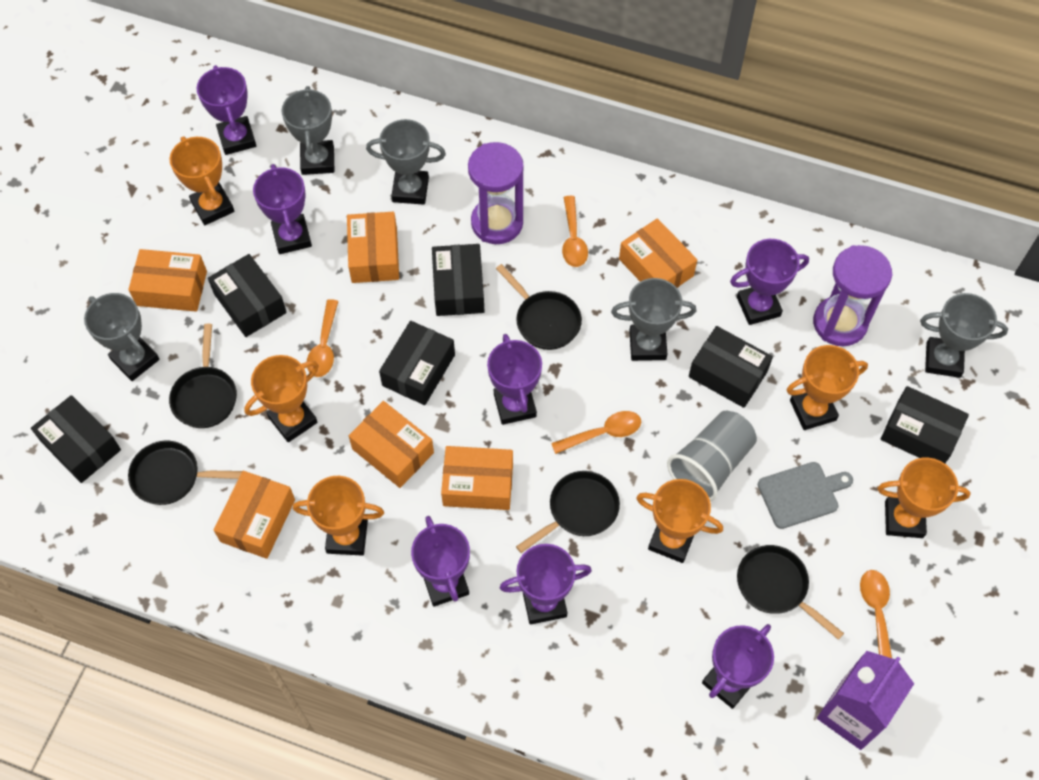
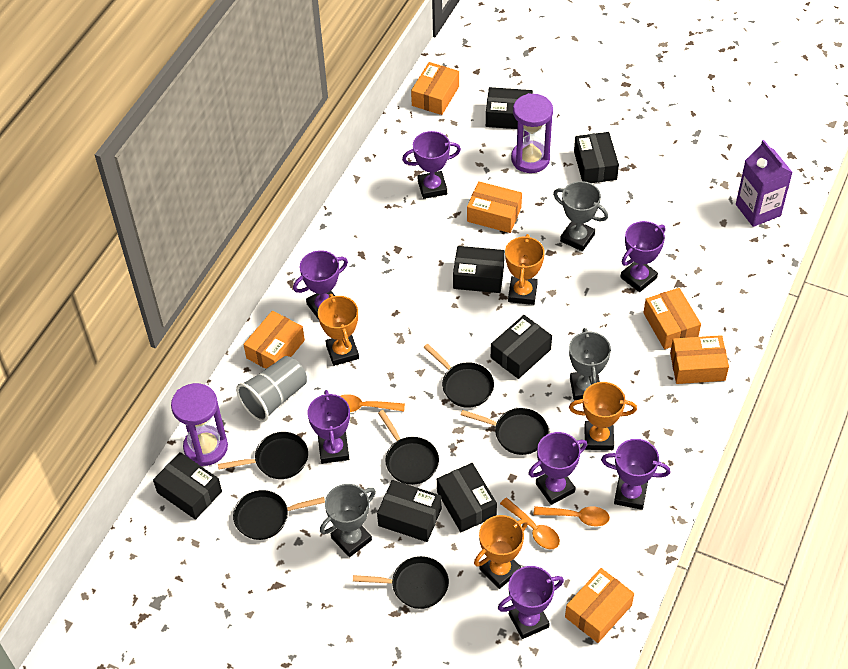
black box: [31,395,121,483] [208,254,287,337] [379,321,455,405] [432,244,485,316] [689,326,773,408] [881,386,969,463] = 6 -> [153,452,222,520] [377,480,442,542] [437,463,497,532] [453,246,505,293] [486,87,533,129] [491,315,552,379] [574,132,619,183] = 7
black pan: [128,441,242,505] [169,324,237,428] [496,264,582,350] [516,471,620,553] [737,545,844,640] = 5 -> [218,432,308,479] [233,490,325,540] [353,556,449,609] [378,410,439,485] [423,344,494,408] [461,408,548,455] = 6
grey cutting board: [758,462,853,529] = 1 -> none = 0
grey trophy: [84,293,159,381] [282,86,334,175] [366,119,446,205] [611,278,696,361] [920,293,1008,378] = 5 -> [320,484,376,557] [553,181,608,251] [569,328,611,401] = 3
orange spoon: [307,299,339,377] [551,411,641,454] [562,196,588,267] [860,570,892,658] = 4 -> [340,394,405,412] [500,498,560,550] [534,506,610,526] = 3
orange trophy: [170,136,234,225] [244,355,319,442] [293,476,384,556] [636,479,723,563] [787,345,868,430] [878,457,971,538] = 6 -> [318,294,359,366] [474,515,528,589] [505,234,545,305] [569,382,637,450] = 4

